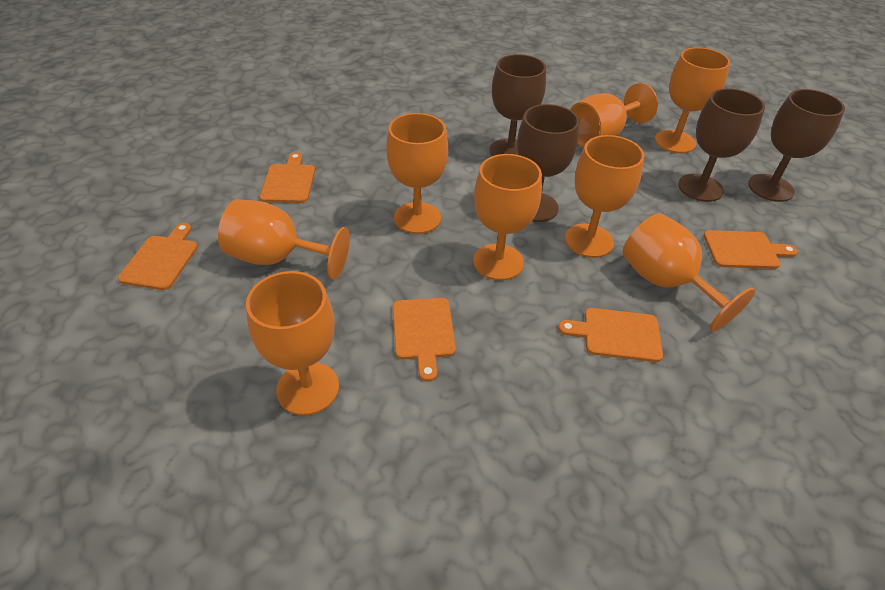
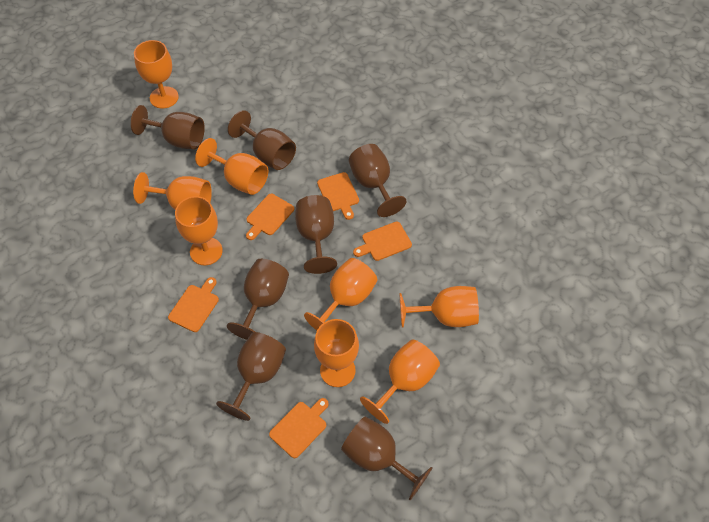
brown goblet: [490,54,546,156] [517,104,579,222] [678,88,765,202] [748,89,845,202] = 4 -> [131,105,205,149] [216,332,286,421] [227,259,289,340] [228,110,296,170] [295,195,337,274] [341,416,432,500] [349,144,407,217] = 7

